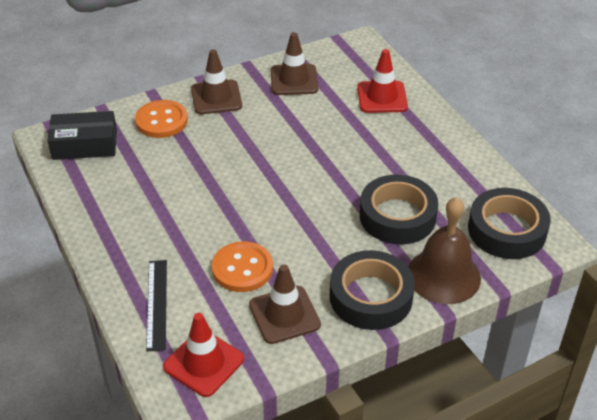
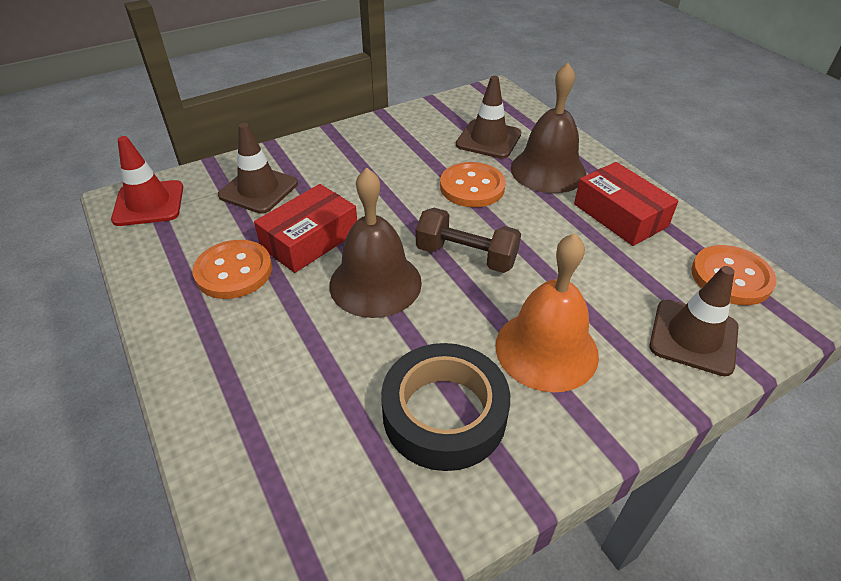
black box: [47,111,117,160] = 1 -> none = 0
black ruler: [146,260,167,352] = 1 -> none = 0
black tape: [330,250,415,330] [360,175,438,244] [468,188,551,259] = 3 -> [381,343,510,471] = 1
brown bell: [408,197,481,304] = 1 -> [329,168,422,318] [511,63,586,193] = 2
brown dumbbell: none = 0 -> [416,208,521,273] = 1
orange bell: none = 0 -> [495,233,599,393] = 1
orange button: [135,100,188,138] [212,241,273,292] = 2 -> [193,240,272,299] [440,162,506,207] [691,245,777,305] = 3
red box: none = 0 -> [254,184,357,273] [574,162,679,246] = 2
red traffic cone: [163,313,244,397] [357,49,408,113] = 2 -> [111,136,183,226] = 1

